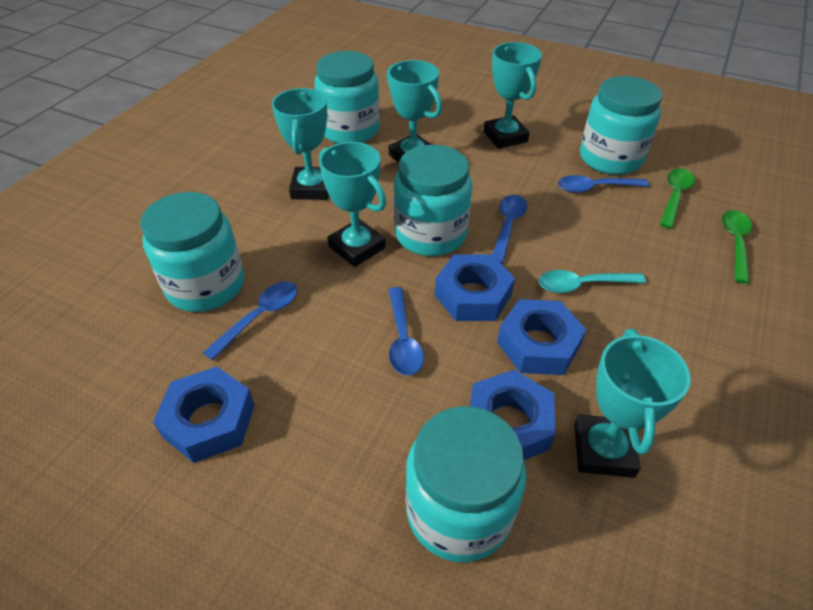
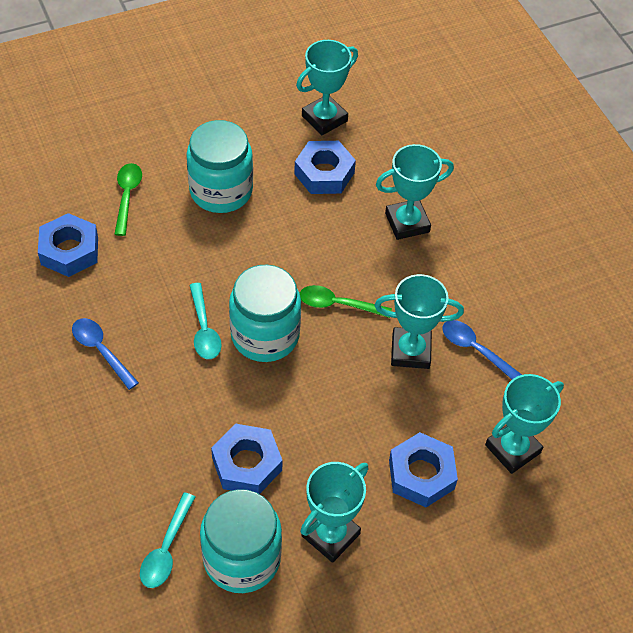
blue spoon: [203,282,297,360] [389,287,424,375] [492,195,528,264] [558,175,649,193] = 4 -> [72,318,139,390] [442,320,522,379] = 2
turquoise jar: [140,192,244,312] [315,51,380,144] [394,145,472,256] [405,406,526,563] [580,76,662,175] = 5 -> [186,120,253,213] [200,489,282,593] [229,264,301,362] = 3
turquoise spoon: [539,270,646,293] = 1 -> [140,492,195,588] [189,283,222,359] = 2

